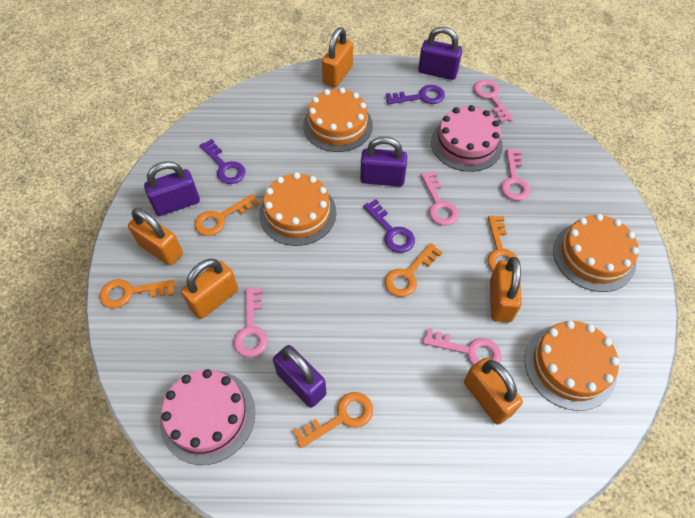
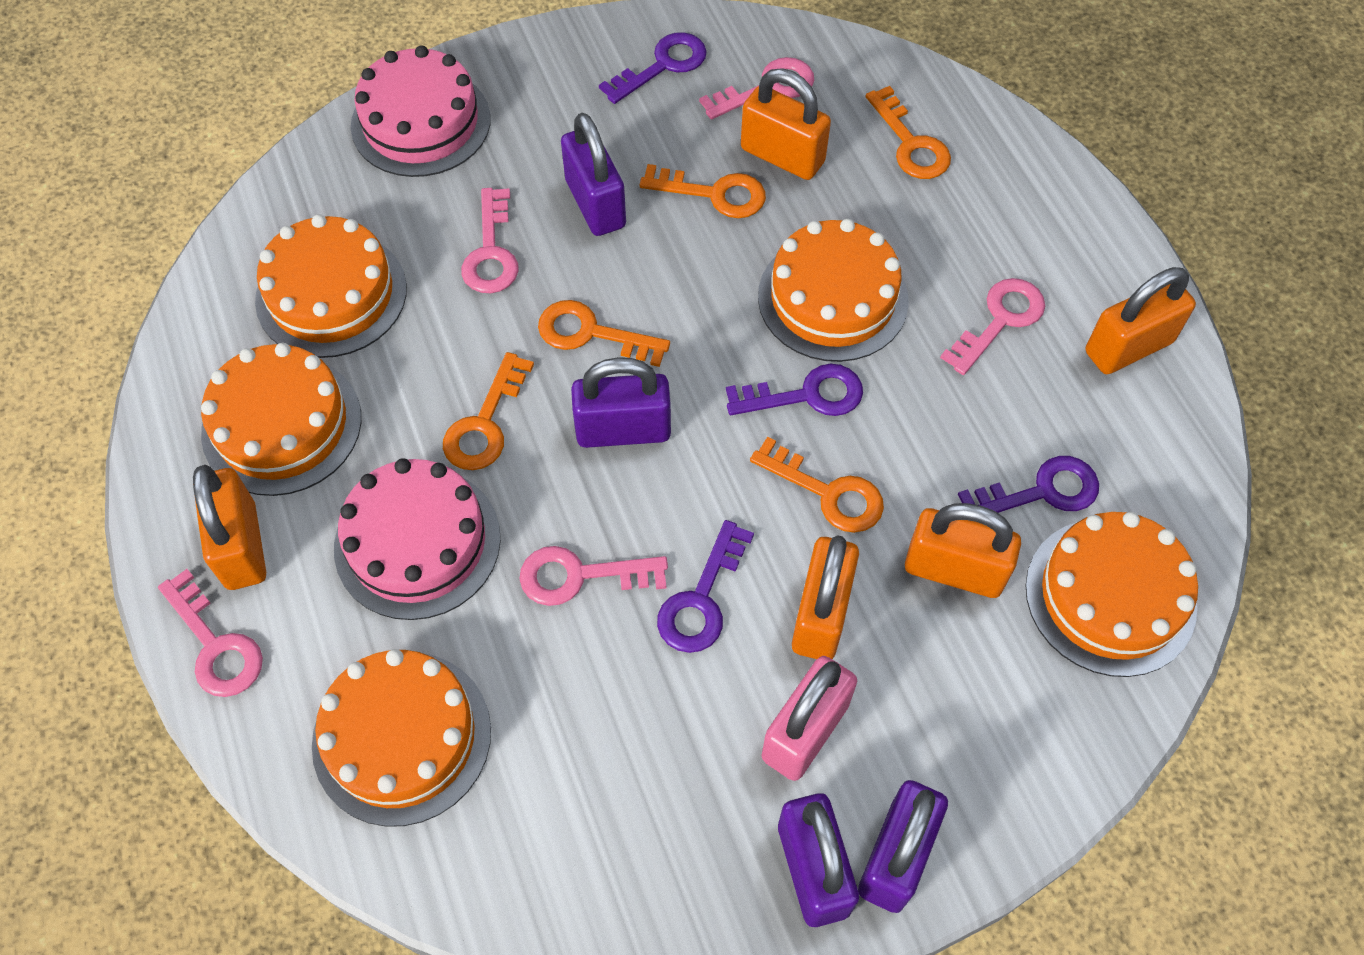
orange cake: [259,172,336,246] [303,88,373,152] [525,321,619,411] [553,214,639,292] = 4 -> [201,343,361,496] [255,214,407,358] [312,649,491,827] [758,219,909,362] [1025,512,1198,677] = 5
pink padlock: none = 0 -> [762,656,857,781] = 1
purple key: [200,139,245,184] [363,199,415,253] [386,85,445,104] = 3 -> [599,32,707,104] [657,520,754,653] [726,364,863,416] [958,456,1099,513] = 4

